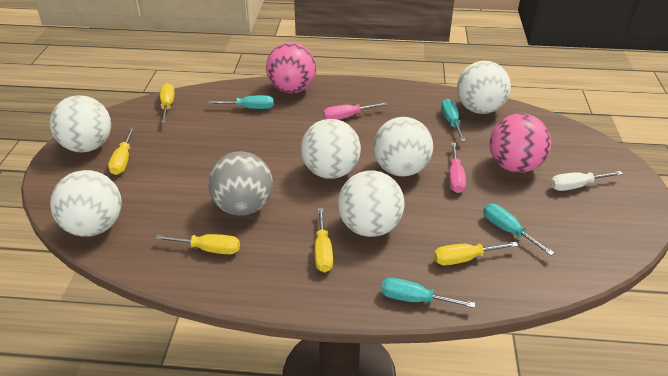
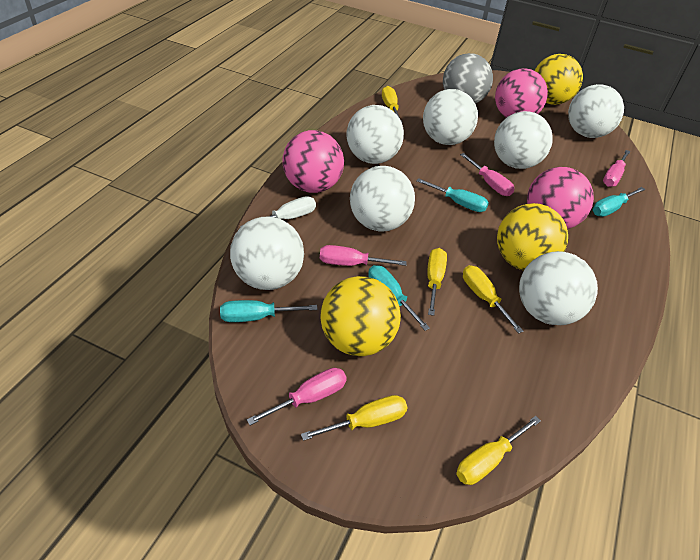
pink ball: [266,42,316,93] [489,114,551,173] = 2 -> [282,130,344,193] [495,68,548,118] [527,167,594,229] = 3
pink screwdriver: [323,102,387,120] [449,143,466,193] = 2 -> [247,368,347,425] [320,245,407,266] [460,153,514,196] [603,150,631,187] = 4
white ball: [50,95,111,152] [50,170,122,237] [301,119,361,179] [338,171,405,237] [373,117,433,176] [457,61,511,114] = 6 -> [230,216,304,290] [346,105,404,164] [350,166,415,231] [423,89,478,145] [494,111,553,169] [519,251,598,325] [568,84,624,138] = 7
yellow ball: none = 0 -> [320,276,401,356] [497,203,568,271] [535,54,583,105] = 3

